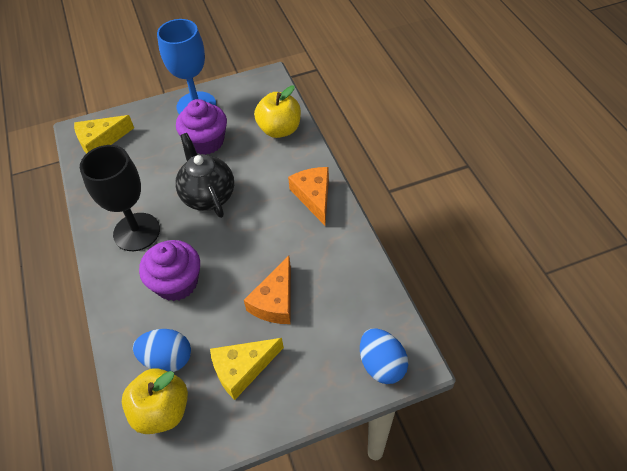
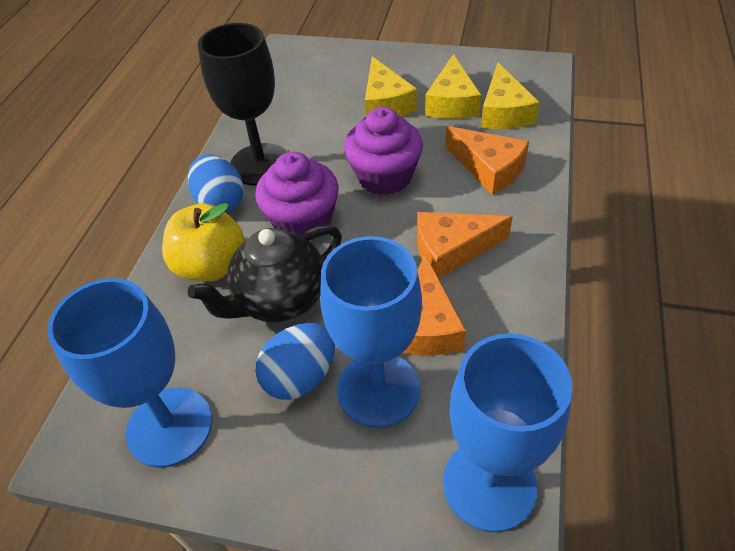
blue goblet: [157,19,216,114] = 1 -> [47,278,212,468] [320,236,422,428] [443,333,572,532] = 3
orange cheese: [244,256,291,324] [288,167,329,225] = 2 -> [403,254,466,355] [417,212,513,279] [445,126,529,195] = 3
yellow apple: [122,368,188,434] [254,85,301,138] = 2 -> [162,203,245,282] = 1
yellow cheese: [74,115,134,154] [210,338,284,400] = 2 -> [365,56,417,117] [425,54,481,119] [481,63,539,129] = 3

